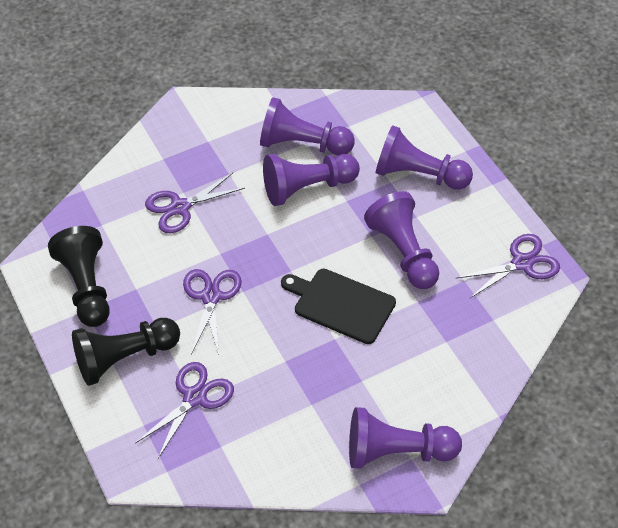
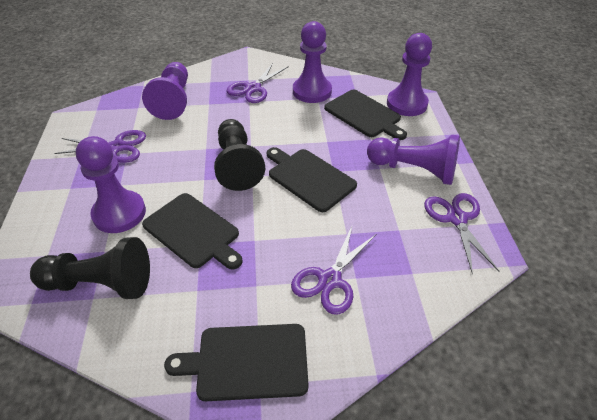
black cutting board: [281,269,396,344] = 1 -> [142,193,243,269] [164,324,309,401] [266,147,357,212] [324,90,407,140] = 4

